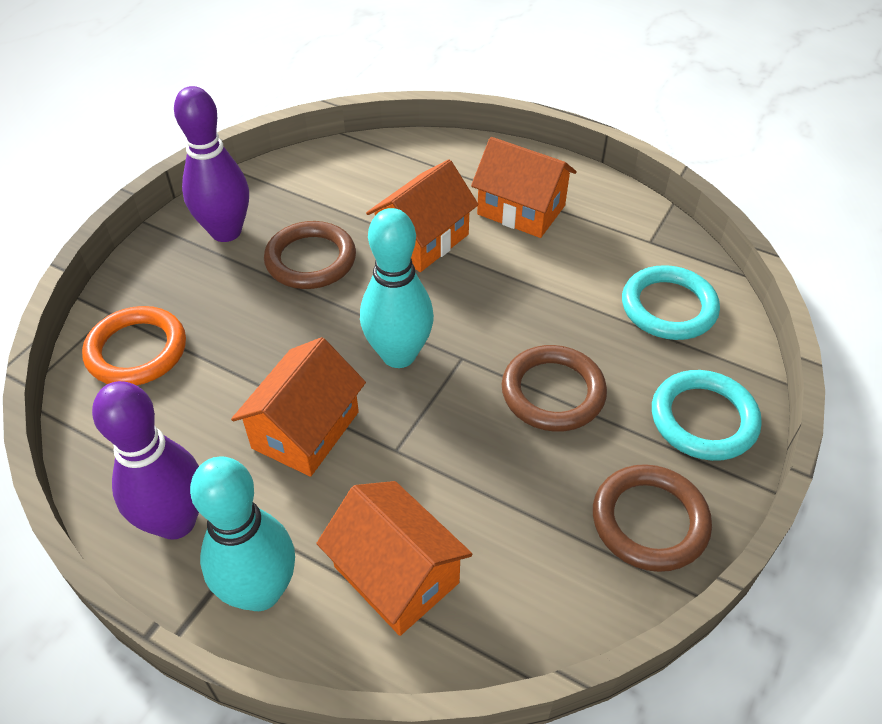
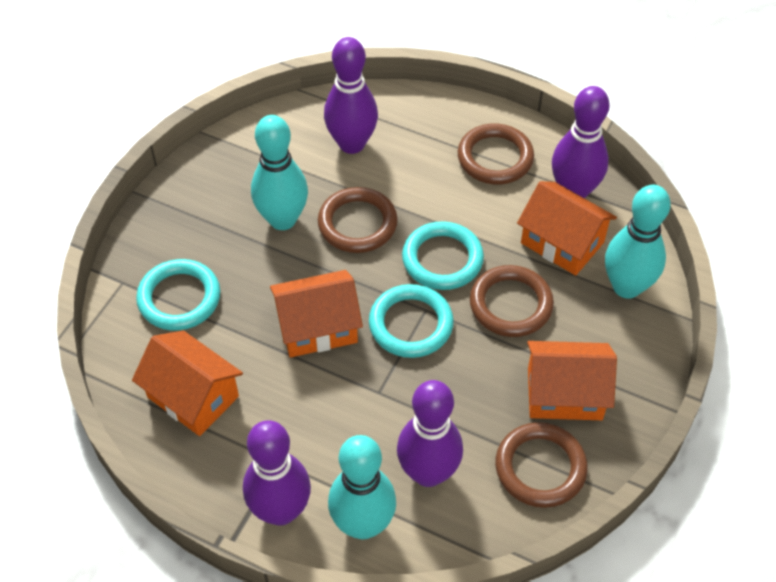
brown ring: [264,221,356,289] [502,345,607,432] [593,464,712,572] = 3 -> [318,187,398,253] [458,124,534,184] [470,265,554,337] [495,422,588,508] = 4
orange ring: [82,306,186,385] = 1 -> none = 0
purple bowling pin: [92,381,199,540] [174,86,249,242] = 2 -> [243,420,311,526] [324,37,378,154] [397,380,463,487] [552,86,610,198] = 4
turquoise bowling pin: [190,456,295,611] [360,208,434,368] = 2 -> [251,115,308,230] [328,435,396,540] [605,185,671,299] = 3
turquoise ring: [622,265,720,340] [652,370,762,461] = 2 -> [136,259,220,330] [369,284,454,358] [402,221,484,290] = 3

